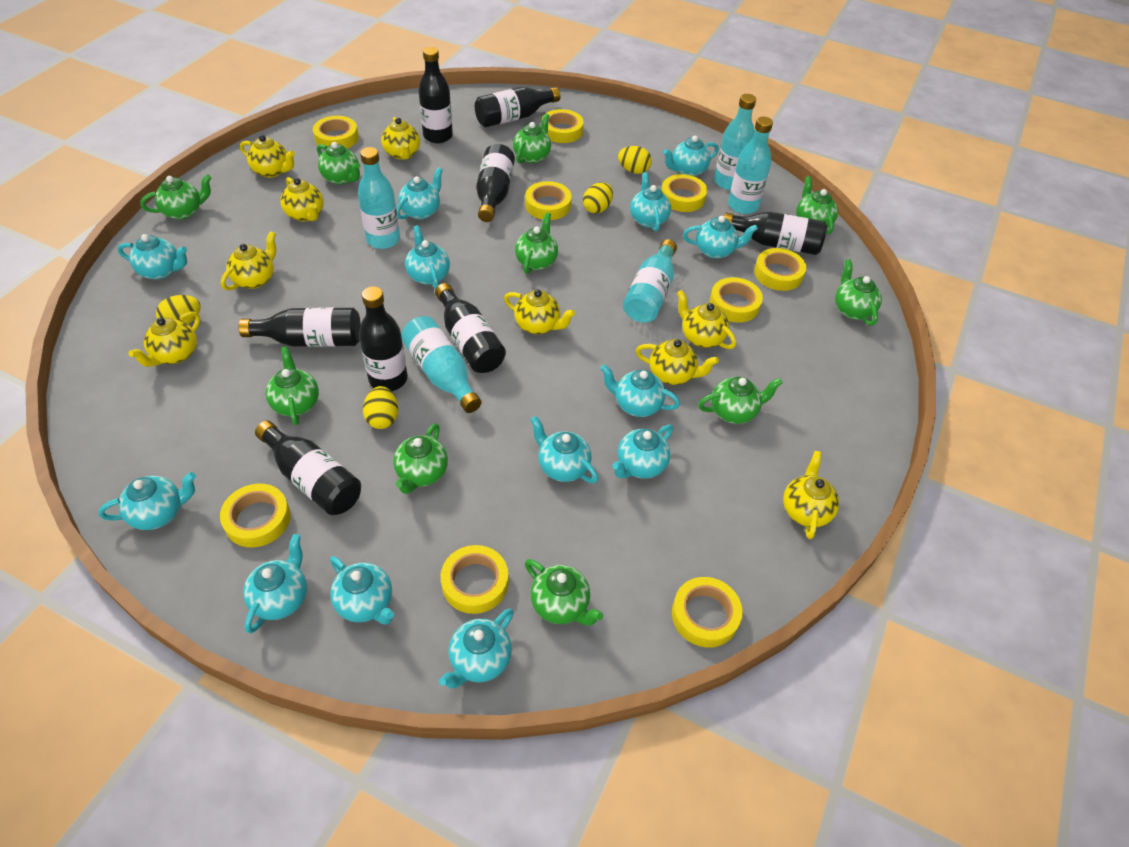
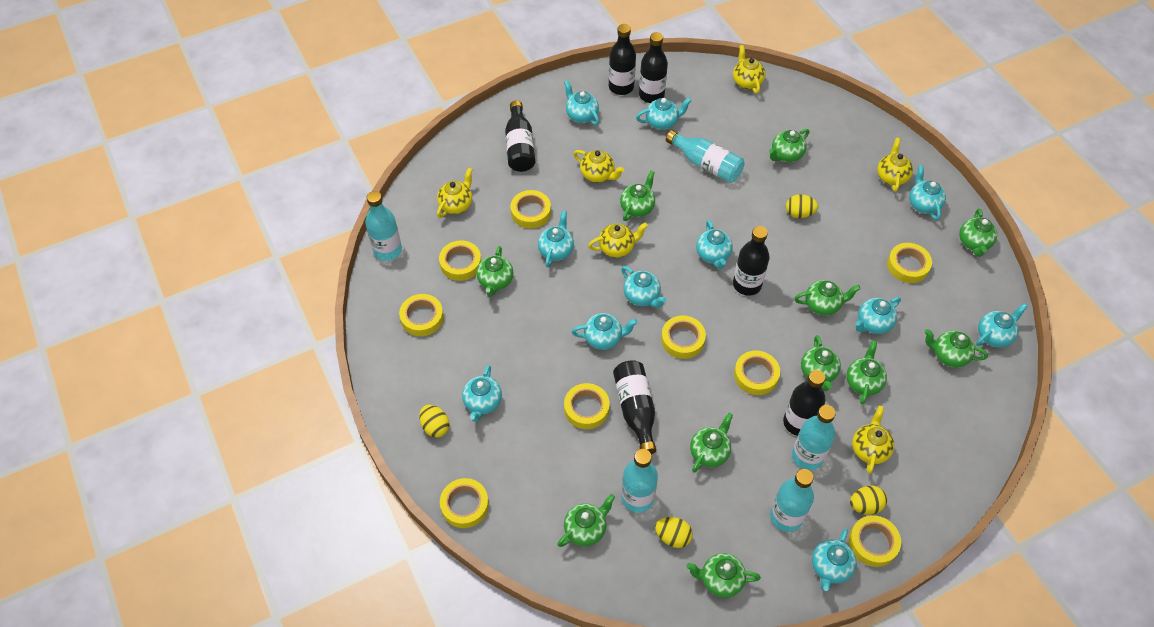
black bottle: [239,307,361,347] [255,421,361,515] [359,286,408,391] [418,47,453,143] [435,283,506,373] [475,87,560,127] [476,144,515,222] [724,212,827,255] = 8 -> [505,100,535,172] [609,24,636,95] [613,360,656,454] [639,32,668,103] [733,226,770,296] [783,370,825,436] = 6
green teapot: [140,174,211,220] [266,347,319,425] [317,142,360,185] [393,423,448,494] [513,114,551,164] [515,213,558,274] [525,559,603,626] [698,377,783,424] [796,176,838,235] [835,259,882,326] = 10 -> [477,246,513,296] [557,494,615,547] [620,171,655,221] [687,553,761,598] [690,413,733,473] [769,129,809,162] [794,280,861,316] [801,335,841,391] [846,340,887,404] [924,329,988,368] [959,208,997,257] = 11
turquoise teapot: [98,472,196,530] [118,234,187,280] [243,534,307,633] [330,556,394,624] [396,167,443,220] [405,225,450,289] [439,608,514,688] [530,416,598,483] [600,364,680,417] [612,425,673,479] [630,172,671,231] [663,136,719,176] [683,216,758,259] = 13 -> [462,365,502,422] [538,211,574,267] [564,80,599,125] [572,313,638,350] [621,266,667,308] [636,98,692,130] [696,220,733,269] [812,529,856,591] [856,297,901,334] [909,165,946,220] [976,303,1028,348] = 11
yellow teapot: [129,311,200,367] [221,231,276,291] [240,135,295,178] [280,177,324,222] [381,117,420,160] [504,290,575,334] [636,339,719,385] [677,290,736,349] [783,451,840,539] = 9 -> [437,168,473,218] [574,150,624,183] [588,222,648,258] [733,45,766,94] [852,406,894,474] [877,138,913,192] = 6

